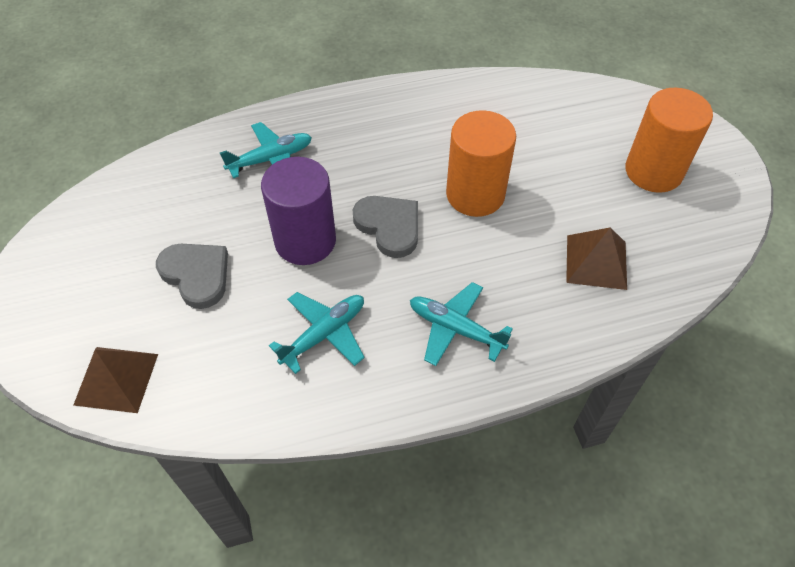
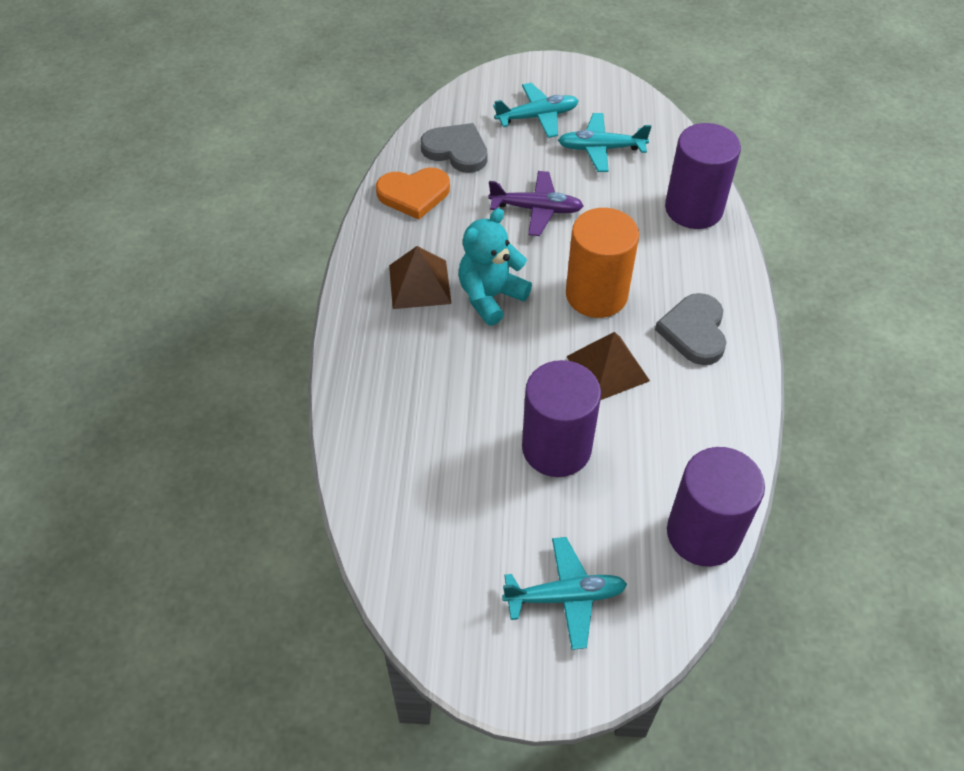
orange cylinder: [446,110,516,217] [625,88,713,193] = 2 -> [566,208,639,318] = 1
orange heart: none = 0 -> [376,167,450,220] = 1
purple cylinder: [261,157,336,265] = 1 -> [522,360,601,477] [665,123,741,229] [667,447,765,567] = 3
purple plane: none = 0 -> [488,171,584,236] = 1
turquoise teddy bear: none = 0 -> [458,208,532,326] = 1

